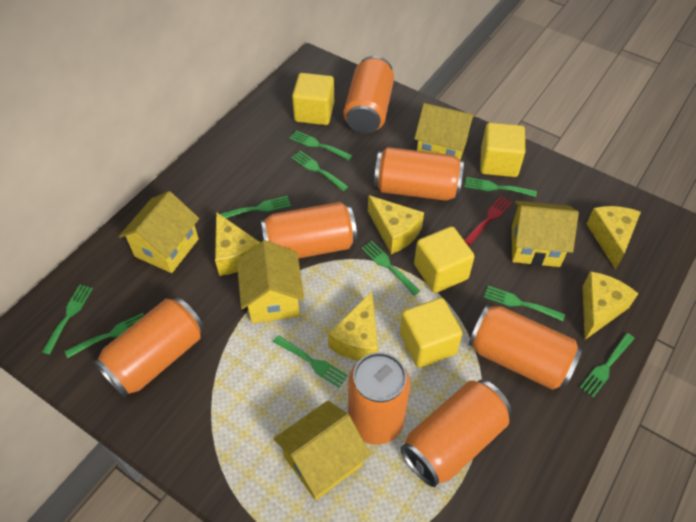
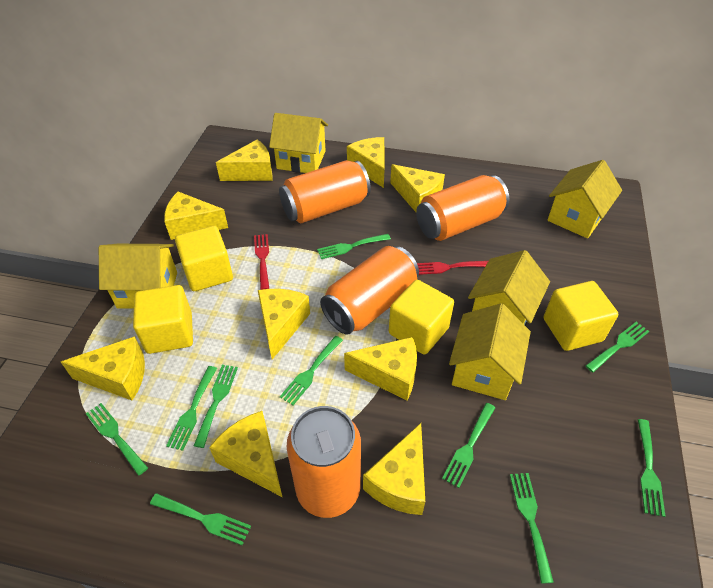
orange can: [94,297,204,397] [260,202,357,259] [343,56,394,134] [348,352,410,445] [374,147,464,201] [401,380,511,487] [468,305,582,390] = 7 -> [279,160,371,223] [287,406,361,518] [320,246,419,335] [416,175,509,241] = 4
red fork: [464,195,513,245] = 1 -> [254,234,269,290] [417,261,488,275] = 2
yellow cheese: [215,212,260,276] [328,292,378,361] [368,195,424,254] [582,271,639,340] [587,206,641,270] = 5 -> [61,336,145,400] [164,192,228,240] [209,411,282,497] [216,139,272,181] [258,289,310,359] [344,337,417,400] [347,137,385,188] [363,423,425,515] [390,164,445,212] = 9

